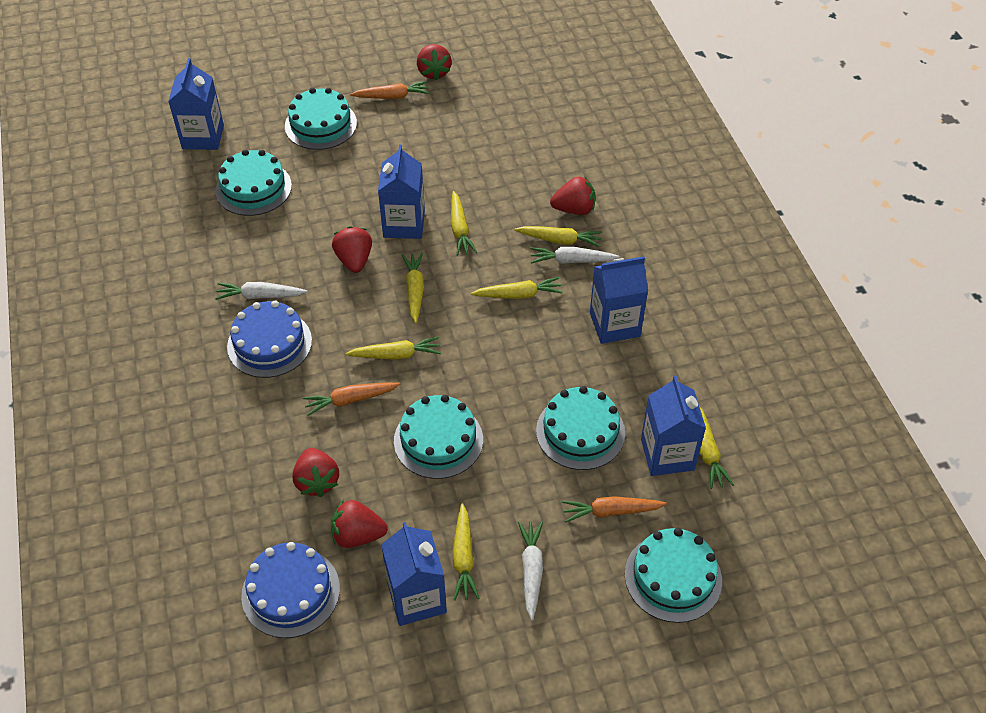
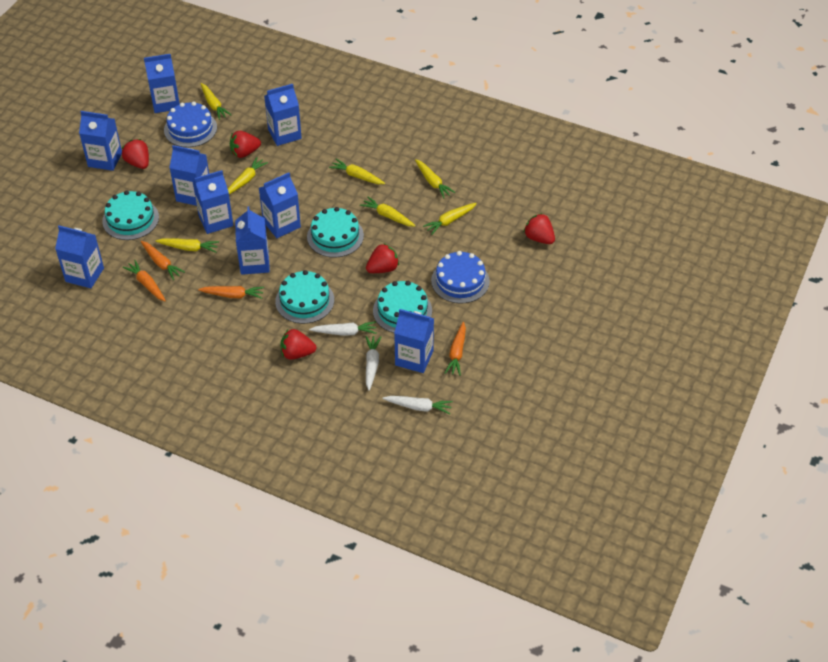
blue carton: [168,58,224,150] [378,145,425,239] [381,522,447,626] [590,257,648,344] [641,375,706,476] = 5 -> [55,226,104,288] [79,111,122,171] [144,54,180,113] [169,145,209,206] [193,170,234,234] [235,207,270,275] [259,173,301,238] [264,84,302,146] [394,309,434,373] = 9
orange carrot: [303,382,400,416] [350,81,430,99] [562,496,667,523] = 3 -> [123,260,166,301] [141,241,185,280] [198,286,264,299] [445,322,466,376] = 4
turquoise cake: [215,150,292,216] [285,88,357,150] [394,395,483,479] [536,386,625,470] [625,528,722,623] = 5 -> [102,191,159,240] [275,270,334,324] [307,207,364,258] [373,281,432,333] = 4

